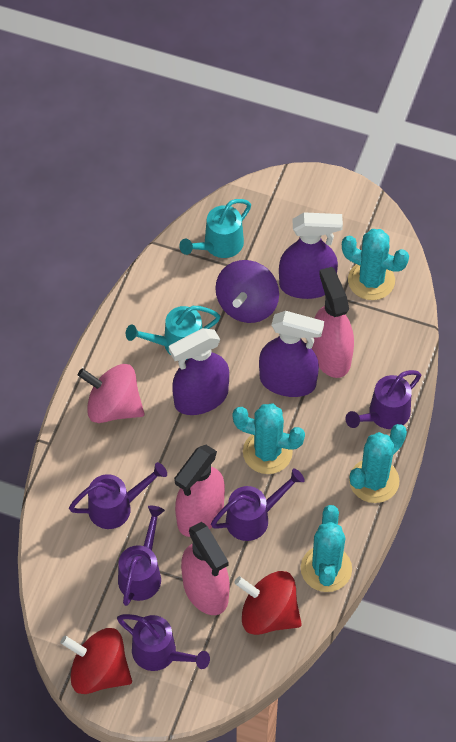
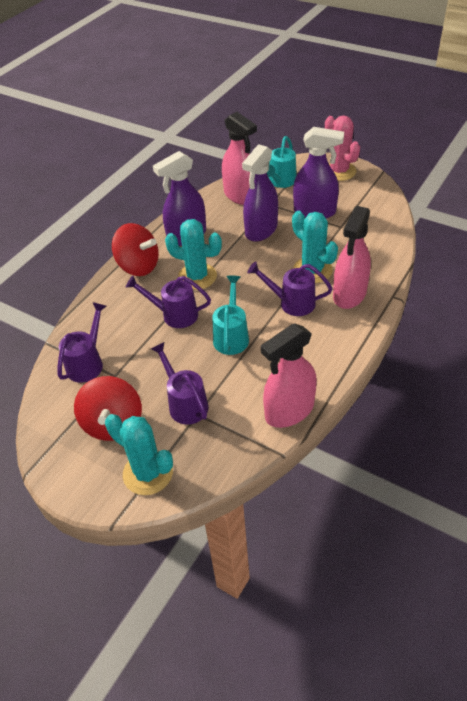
pink cactus: none = 0 -> [325,116,360,181] = 1
pink spinning top: [78,364,144,423] = 1 -> none = 0
purple spinning top: [215,260,279,323] = 1 -> none = 0
purple watering can: [69,462,167,529] [117,614,210,671] [118,506,165,606] [211,468,305,541] [345,370,421,429] = 5 -> [57,302,106,383] [126,276,211,328] [151,342,209,425] [247,262,333,316] = 4
turquoise cactus: [232,403,305,474] [301,505,352,592] [342,229,409,300] [349,424,407,503] = 4 -> [105,414,173,495] [165,219,222,290] [292,211,338,283] = 3

